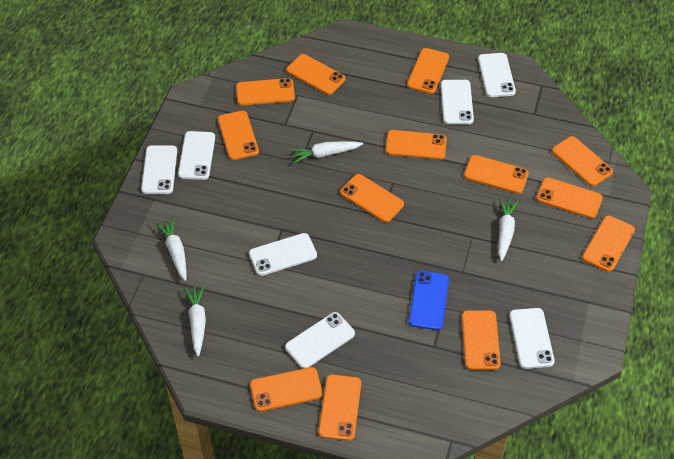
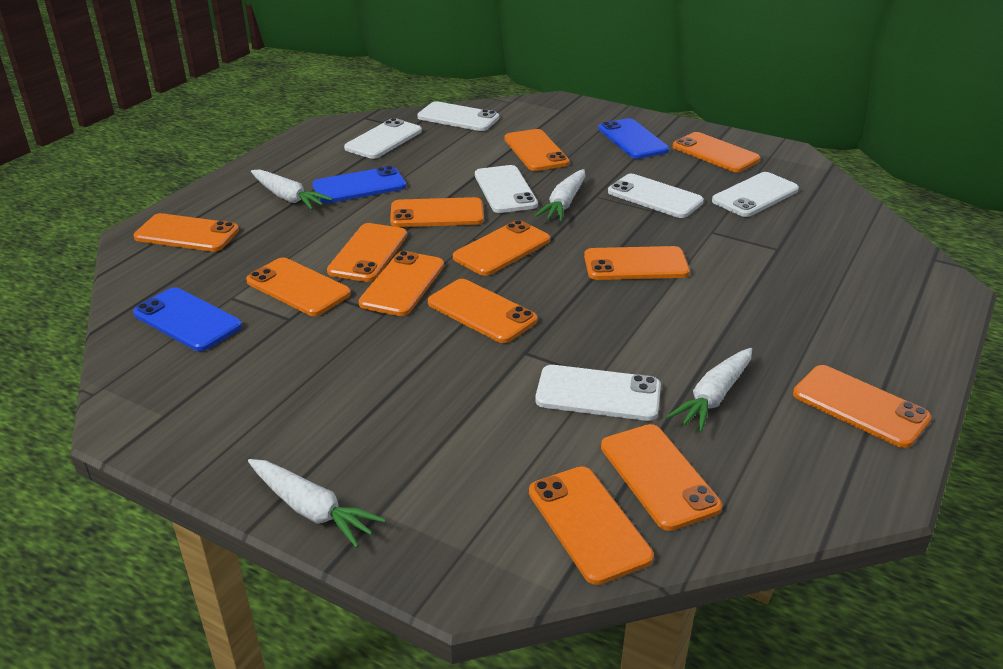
blue phone: [409,271,449,330] = 1 -> [133,287,242,351] [313,166,406,203] [598,118,669,159] = 3
white phone: [141,145,177,194] [178,131,215,180] [249,233,317,276] [285,312,355,369] [441,80,474,125] [478,53,516,97] [510,308,555,369] = 7 -> [344,118,422,159] [417,101,499,131] [475,165,538,213] [535,365,661,421] [608,174,704,218] [712,172,799,217] = 6

